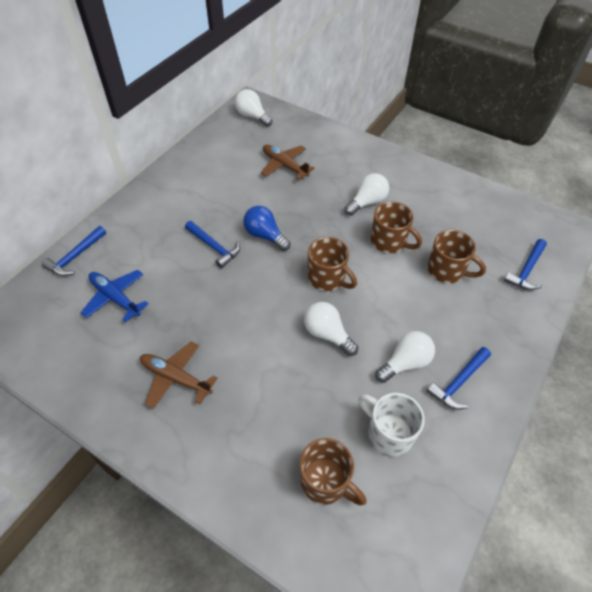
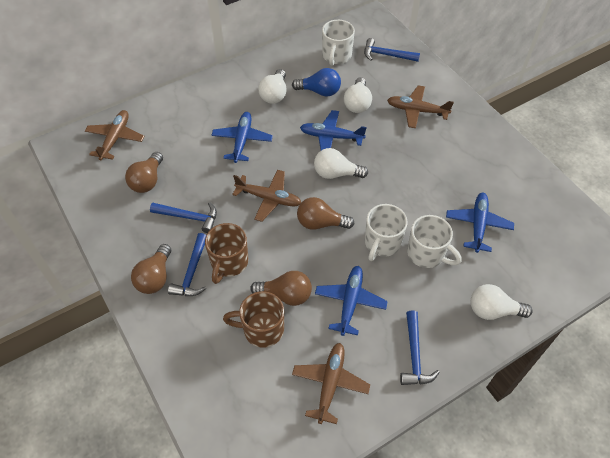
blue plane: [80,270,148,322] = 1 -> [211,112,273,163] [300,110,367,150] [315,266,388,336] [446,193,514,253] = 4
brown light bulb: none = 0 -> [125,152,163,193] [131,244,171,294] [250,271,312,306] [297,197,354,230] = 4
brown mug: [300,438,367,506] [308,237,357,291] [371,201,422,253] [428,230,486,283] = 4 -> [205,223,248,284] [223,291,284,348] = 2
brown plane: [140,342,217,409] [261,144,315,180] = 2 -> [85,110,145,160] [232,170,301,222] [292,343,370,424] [387,85,454,128] = 4
white mug: [358,393,425,457] = 1 -> [322,20,355,66] [365,204,408,261] [407,215,462,268] = 3

